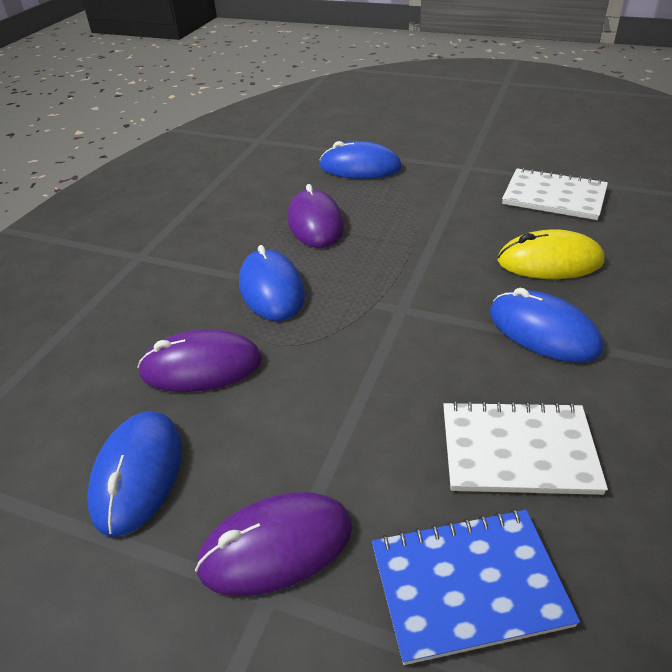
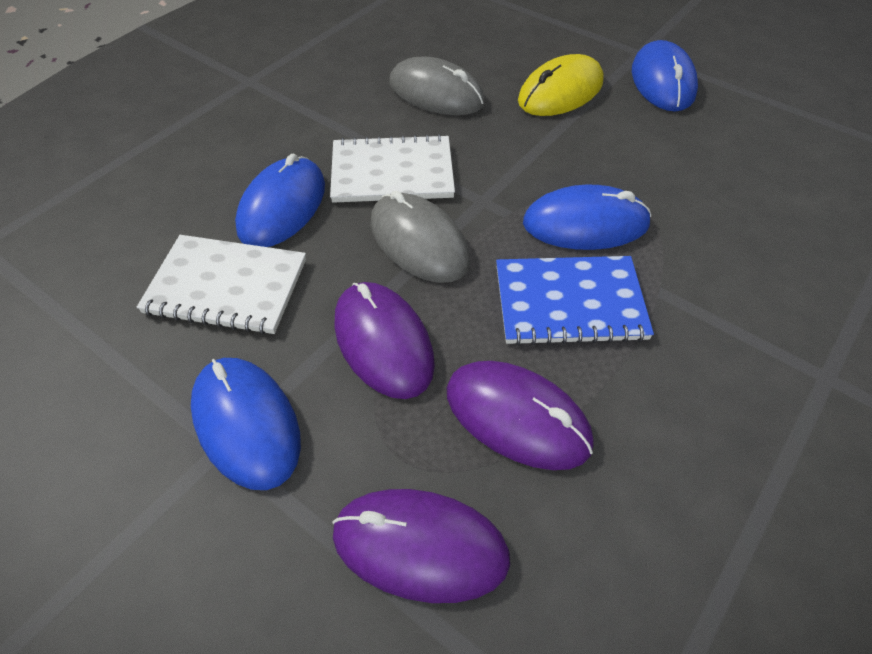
grey mouse: none = 0 -> [371,190,470,283] [389,57,485,115] = 2

